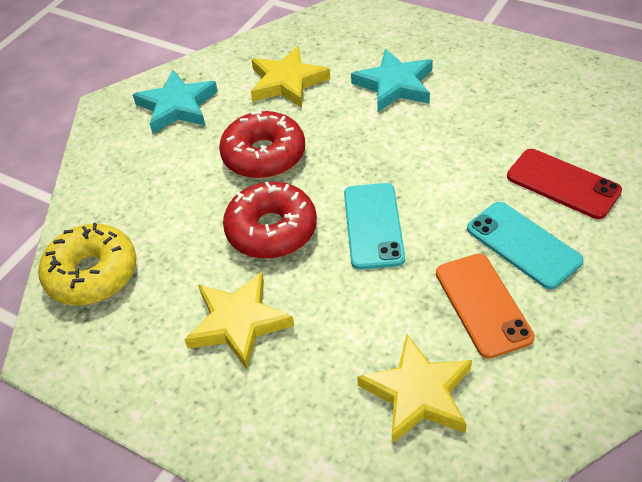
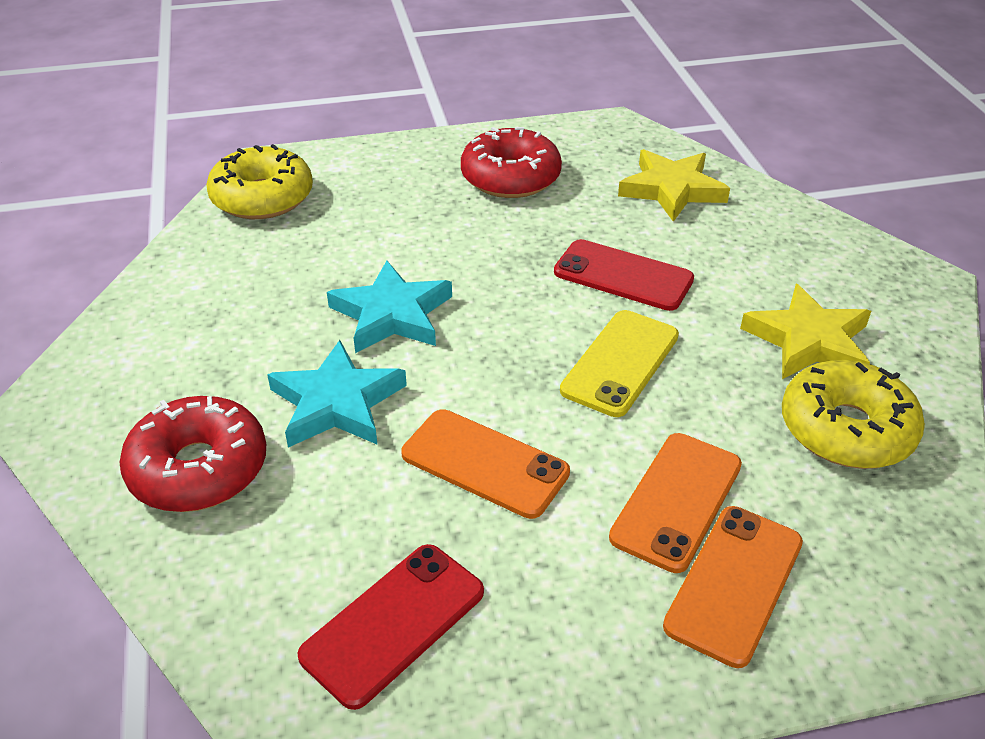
orange phone: [436,254,535,359] = 1 -> [401,409,570,519] [609,433,742,573] [663,506,803,668] = 3
red phone: [507,149,622,219] = 1 -> [298,544,484,710] [554,239,694,311] = 2
turquoise phone: [344,183,405,270] [467,202,583,289] = 2 -> none = 0
yellow donut: [38,223,137,305] = 1 -> [206,144,313,219] [782,360,925,469] = 2
yellow phone: none = 0 -> [560,310,679,417] = 1
yellow star: [184,272,294,370] [251,46,330,108] [357,334,472,444] = 3 -> [618,149,730,222] [740,284,871,379] = 2

